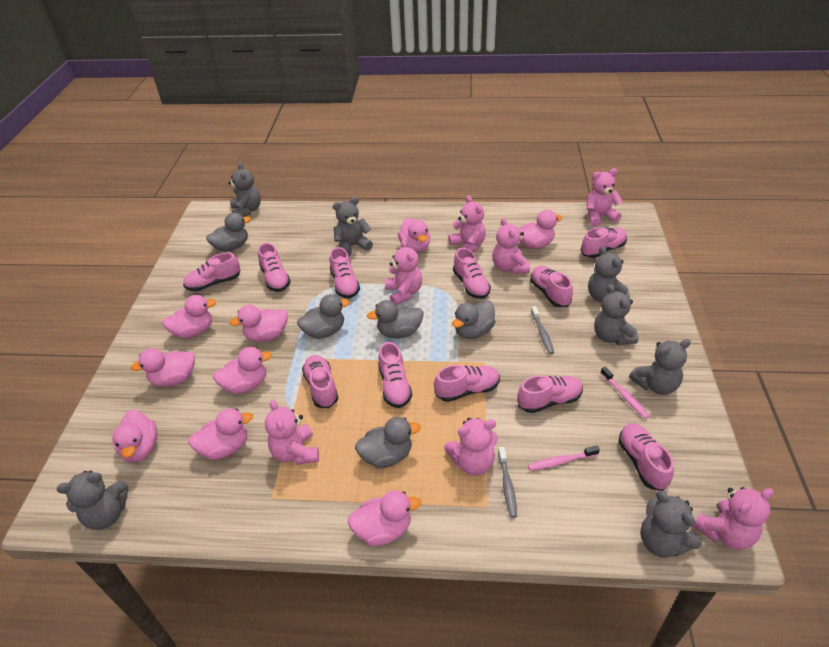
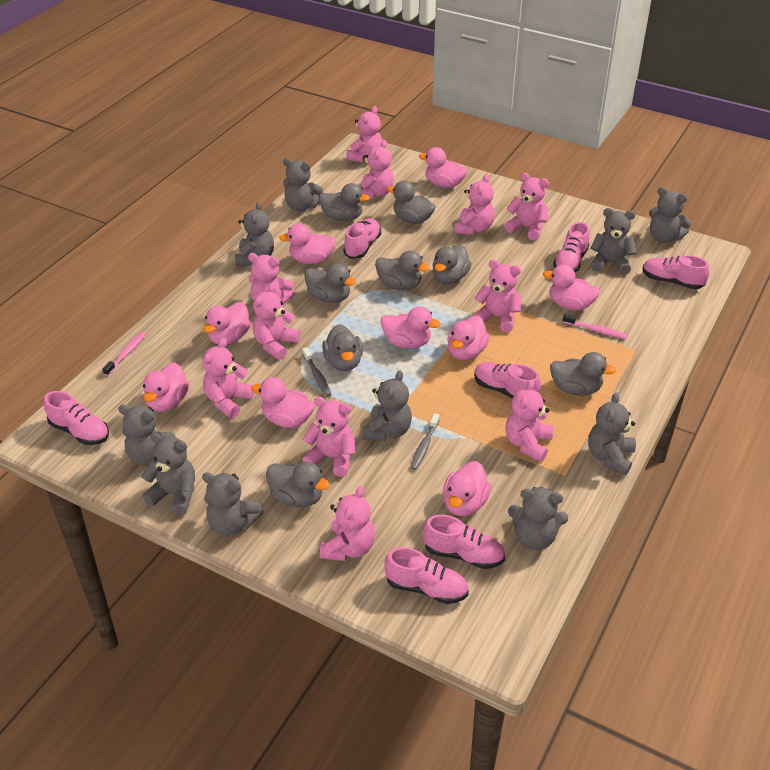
grey duck: [206,212,251,252] [297,294,350,339] [355,417,421,468] [367,300,423,338] [452,300,496,339] = 5 -> [266,462,330,508] [305,263,356,303] [319,183,370,221] [322,324,363,371] [375,251,430,290] [387,181,436,224] [432,244,471,284] [550,352,616,396] = 8
grey teddy bear: [57,471,128,530] [228,163,261,217] [333,197,373,256] [588,246,630,302] [594,284,639,345] [629,339,691,395] [640,491,702,558] = 7 -> [118,405,176,466] [141,433,195,515] [202,472,263,536] [235,202,274,266] [283,158,323,211] [363,370,412,441] [508,487,568,550] [588,392,636,476] [590,208,637,275] [649,187,692,243] = 10
pink shoe: [183,252,240,291] [258,243,291,292] [302,355,338,408] [329,247,360,298] [378,342,412,408] [434,365,500,402] [453,248,491,299] [517,375,583,413] [530,265,573,307] [581,227,627,258] [619,423,674,491] = 11 -> [44,391,109,445] [343,218,381,259] [384,547,469,604] [423,515,505,569] [474,362,541,399] [553,222,590,272] [643,255,709,289] = 7
pink teddy bear: [265,399,319,465] [385,240,422,305] [444,418,497,476] [449,195,486,252] [492,217,530,274] [586,168,623,226] [693,487,774,550] = 7 -> [203,338,254,418] [248,253,295,305] [252,283,301,360] [302,397,355,477] [320,486,375,561] [346,106,383,162] [360,140,394,199] [455,174,495,235] [474,260,521,332] [504,173,549,240] [505,379,553,462] = 11

